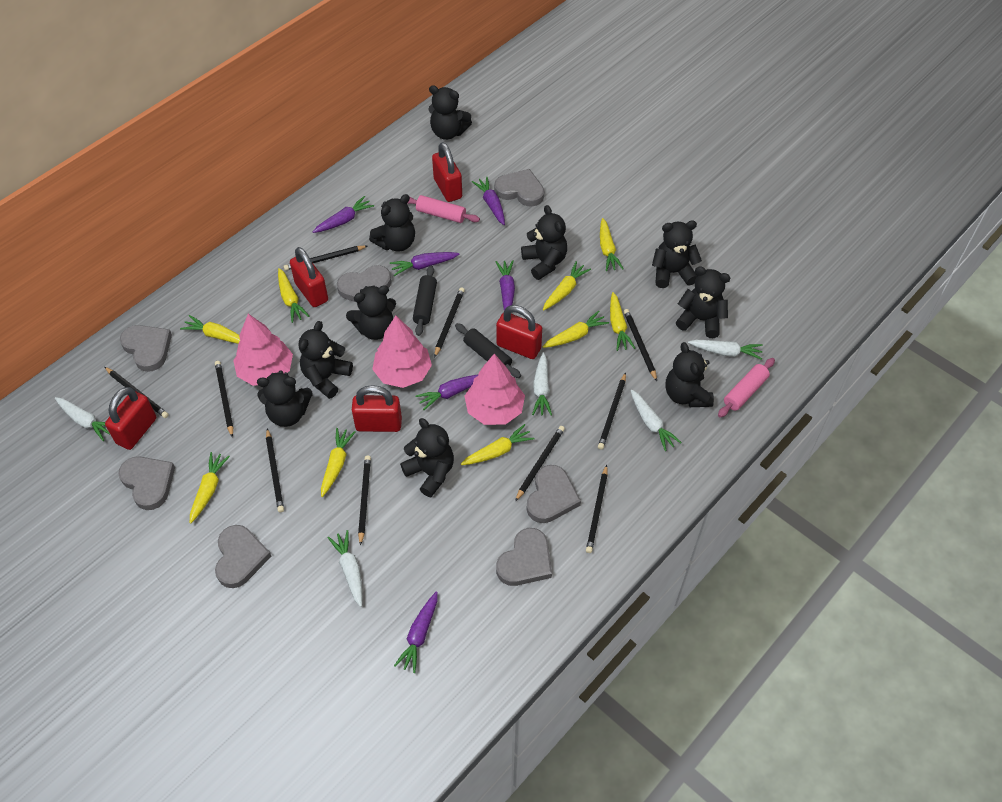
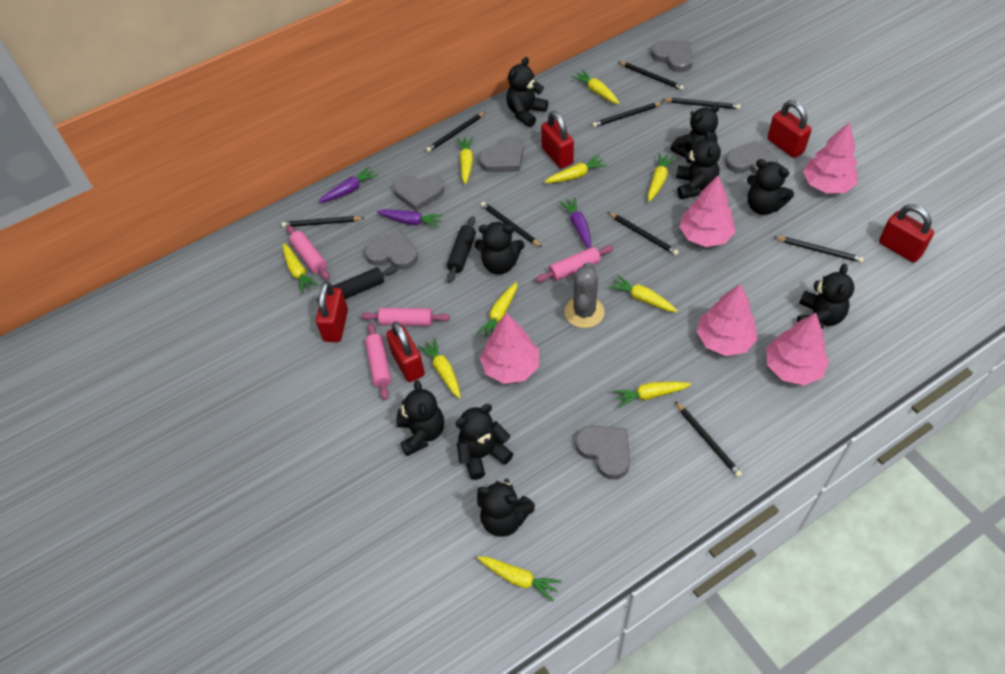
black pencil: [105,367,169,418] [215,361,233,437] [266,428,284,512] [284,246,367,270] [358,455,371,546] [434,287,465,358] [515,426,565,501] [586,465,608,553] [598,372,626,450] [624,309,657,381] = 10 -> [281,216,364,227] [426,112,485,152] [481,202,542,247] [592,102,663,127] [608,212,679,256] [618,61,684,90] [662,98,741,109] [675,401,742,477] [775,237,864,263] = 9
black teddy bear: [257,370,313,427] [299,321,353,399] [346,285,396,340] [369,194,415,252] [400,418,454,497] [428,85,472,140] [521,205,567,280] [652,221,702,288] [665,342,714,407] [676,266,731,338] = 10 -> [397,380,444,456] [456,404,513,480] [475,221,524,274] [477,479,535,537] [506,57,548,127] [670,103,720,158] [676,130,721,199] [747,159,794,215] [797,264,854,329] = 9
grey cactus: none = 0 -> [565,262,604,328] = 1
grey heart: [118,457,175,510] [120,325,172,372] [215,525,272,588] [337,265,392,302] [494,169,544,207] [496,528,552,586] [526,465,581,523] = 7 -> [364,229,418,270] [393,175,444,211] [479,136,523,172] [575,426,630,480] [651,41,693,72] [725,140,778,175] = 6
pink rolling pin: [407,195,480,223] [718,358,775,418] = 2 -> [287,225,330,280] [361,308,450,326] [365,323,391,400] [536,246,613,282] = 4
pink tree: [233,314,293,386] [372,315,432,388] [465,354,525,425] = 3 -> [480,313,539,384] [679,175,735,247] [697,284,758,356] [766,313,829,385] [803,122,858,193] = 5
purple carrot: [313,196,374,233] [390,252,459,276] [394,591,438,673] [415,374,478,410] [472,177,505,225] [496,260,515,310] = 6 -> [318,166,378,203] [377,209,443,228] [559,197,591,248] = 3
white carrot: [55,397,110,441] [328,530,363,607] [532,352,552,416] [631,389,682,451] [688,340,763,360] = 5 -> none = 0
yellow carrot: [180,315,240,344] [190,452,230,523] [278,268,310,323] [321,428,356,497] [461,424,535,465] [542,311,609,348] [543,261,591,310] [600,218,624,271] [610,292,635,351] = 9 -> [283,243,319,294] [418,338,461,398] [457,137,473,184] [477,282,517,337] [477,556,561,602] [545,155,607,183] [572,70,620,104] [609,275,678,312] [613,382,691,408] [648,153,675,202] = 10

